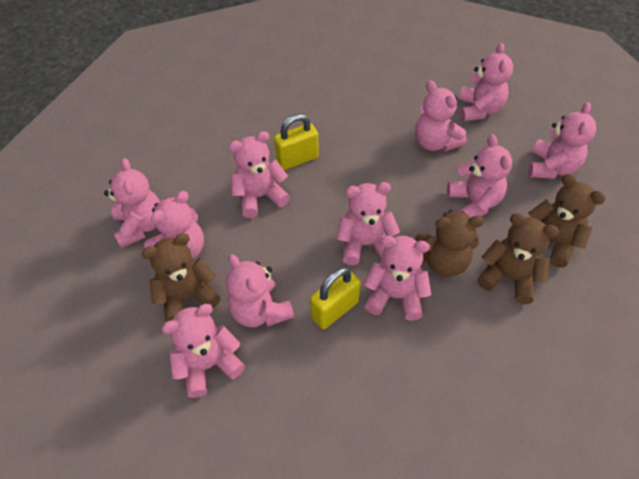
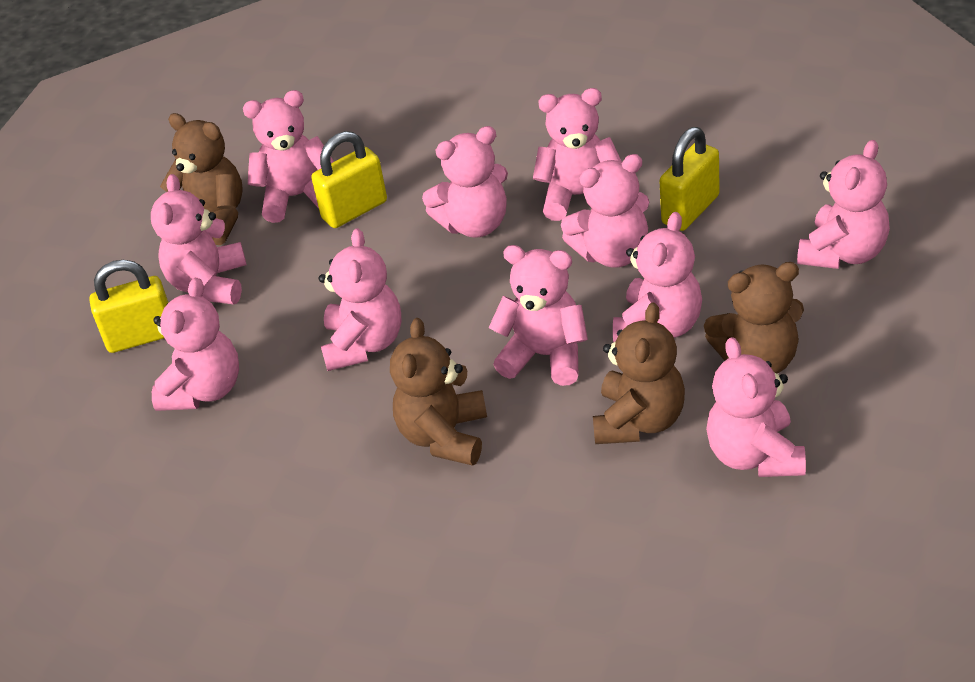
yellow padlock: [274,114,319,170] [310,267,360,329] = 2 -> [89,260,169,353] [311,131,387,228] [660,127,720,231] = 3

